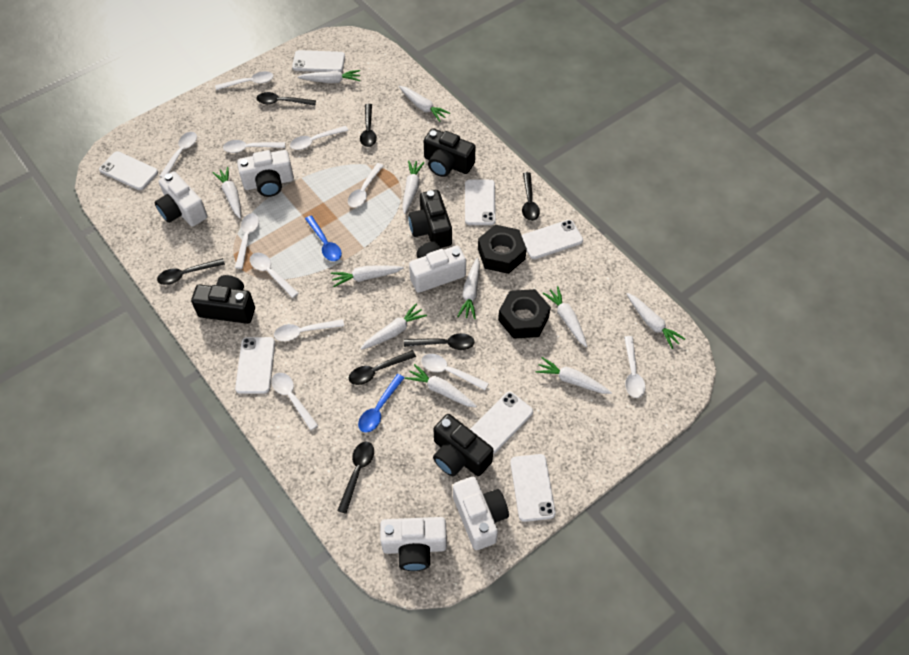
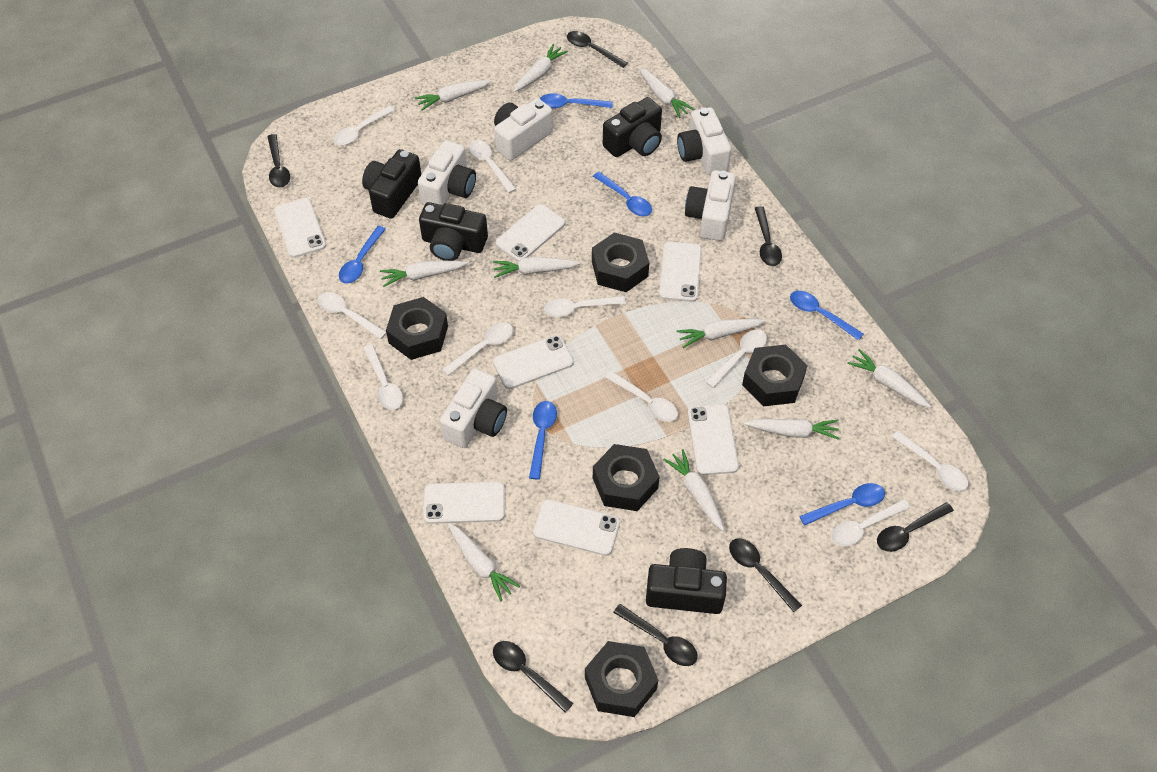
black nut: [478,225,527,274] [498,289,551,339] = 2 -> [386,297,448,360] [585,641,658,717] [592,233,649,292] [593,444,659,511] [742,344,808,406] = 5
blue spoon: [305,215,342,261] [358,374,405,433] = 2 -> [339,226,386,283] [529,401,557,480] [540,93,613,109] [593,172,652,216] [790,291,863,341] [799,483,885,526] = 6
white carrot: [212,167,241,219] [298,70,360,83] [331,265,404,287] [360,304,427,350] [399,86,450,122] [402,160,425,214] [405,364,477,407] [457,258,480,319] [536,357,612,394] [543,286,588,347] [627,293,685,349] = 11 -> [380,261,468,287] [415,80,491,111] [448,523,520,601] [493,257,580,278] [513,44,568,92] [639,68,694,118] [663,449,724,531] [676,319,765,348] [744,419,839,440] [847,349,931,408] = 10
white spoon: [159,132,197,178] [215,71,274,90] [223,140,285,153] [235,214,259,269] [250,253,299,298] [271,373,318,430] [274,319,344,341] [290,126,348,150] [348,163,384,208] [421,354,489,390] [624,336,645,398] = 11 -> [318,292,386,339] [333,105,395,146] [363,344,403,410] [442,323,513,376] [469,140,516,193] [544,296,626,317] [605,371,678,422] [706,330,767,388] [831,499,910,546] [892,431,968,491] = 10

